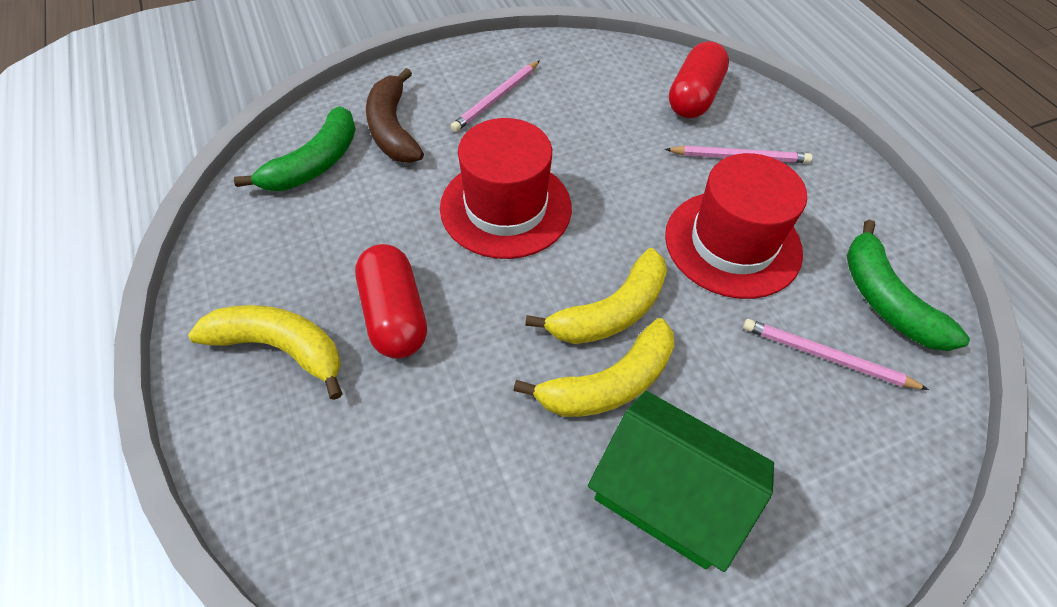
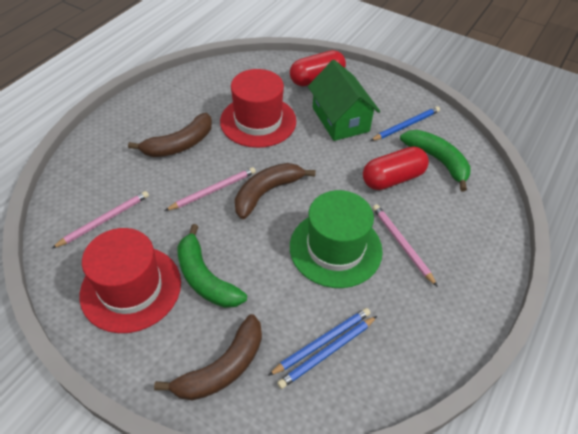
blue pencil: none = 0 -> [268,308,371,376] [277,316,377,389] [370,106,440,141] = 3
brown banana: [366,68,424,163] = 1 -> [128,113,212,157] [154,314,262,401] [235,163,316,219] = 3
green hat: none = 0 -> [290,190,383,288] = 1
yellow banana: [188,305,343,400] [513,318,674,417] [525,248,667,344] = 3 -> none = 0

